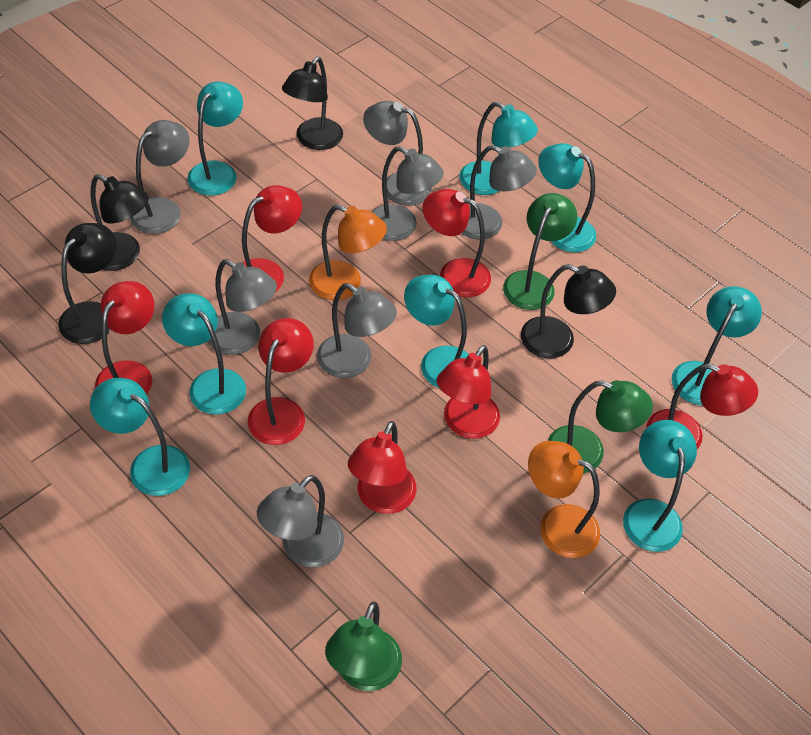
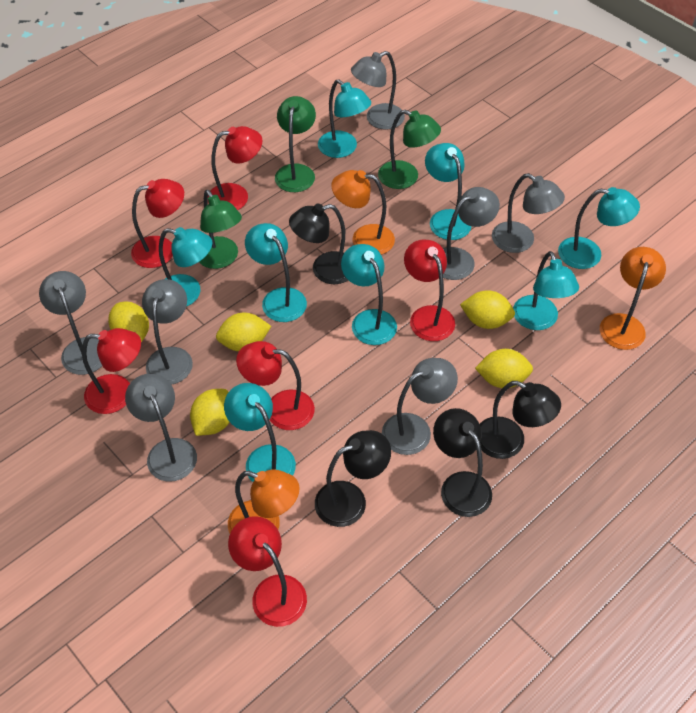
orange lamp: [309,205,387,300] [528,441,600,558] = 2 -> [228,470,299,534] [331,170,395,255] [600,247,666,350] = 3
red lamp: [95,281,154,395] [242,185,302,291] [248,318,314,445] [348,421,417,514] [423,189,491,297] [437,345,500,439] [646,364,758,449] = 7 -> [82,328,141,414] [131,179,184,268] [208,126,262,210] [228,516,307,627] [236,341,315,430] [404,240,455,341] = 6
yellow lemon: none = 0 -> [108,301,149,342] [190,389,230,436] [216,313,271,351] [460,290,515,329] [475,349,533,388] = 5

